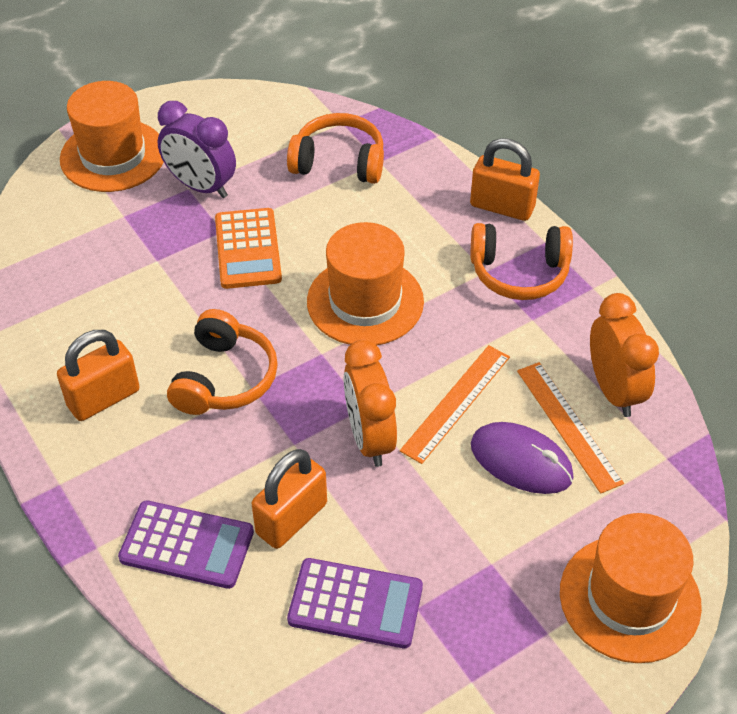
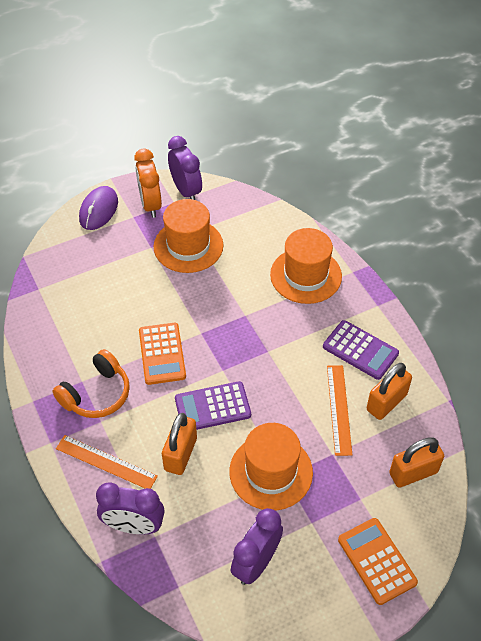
orange calculator: [215,208,282,289] = 1 -> [139,323,186,385] [338,518,418,605] = 2
orange clock: [344,340,397,467] [590,293,659,417] = 2 -> [134,149,162,218] = 1
orange headphones: [167,309,278,415] [287,113,384,184] [471,223,573,300] = 3 -> [53,349,130,418] = 1
purple clock: [157,101,236,198] = 1 -> [96,482,165,535] [168,136,202,200] [231,508,283,585] = 3

